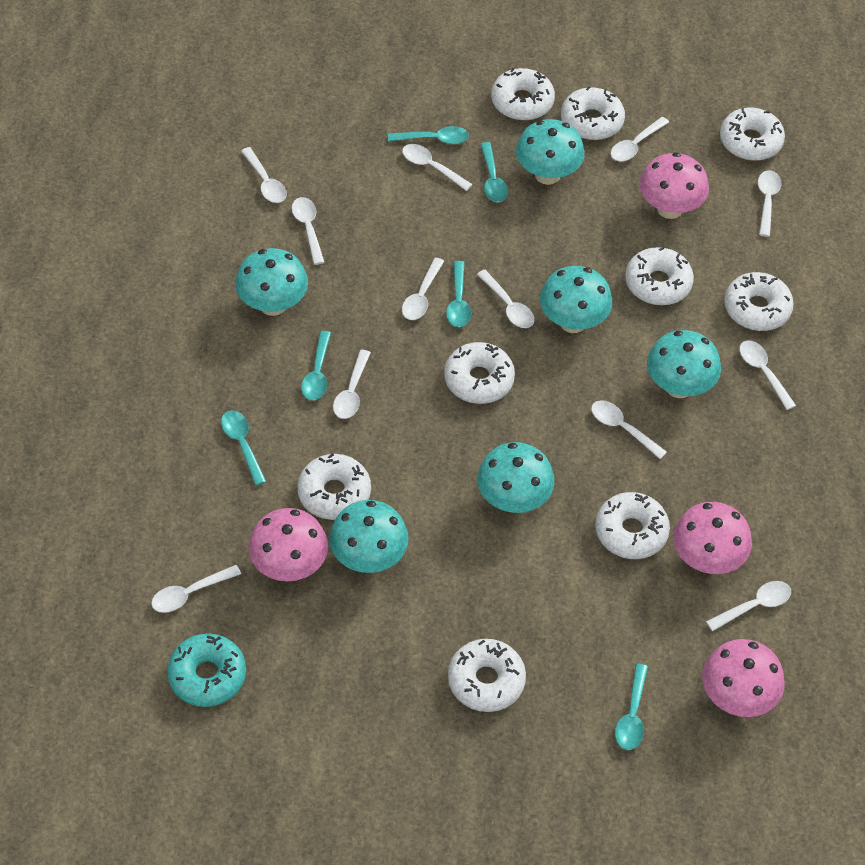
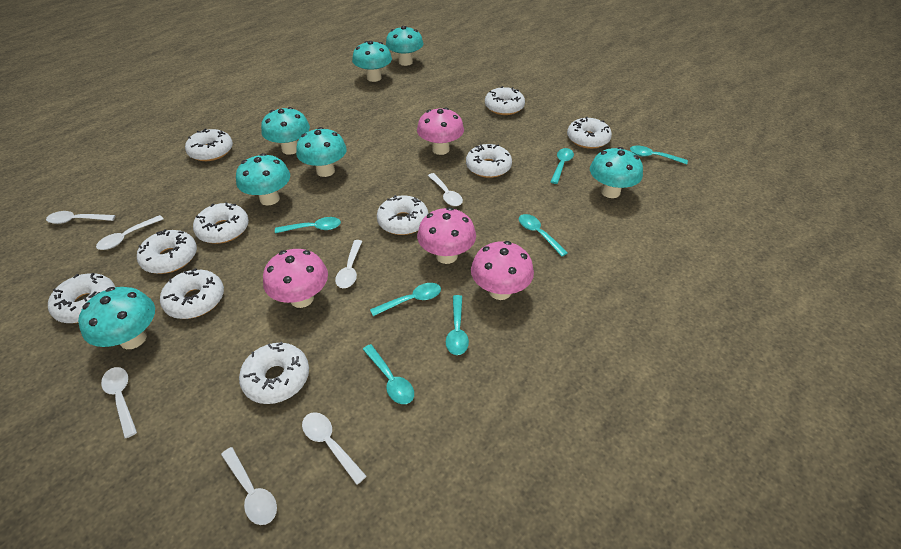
turquoise donut: [167,633,246,707] = 1 -> none = 0
turquoise mushroom: [235,248,308,316] [329,500,409,573] [477,442,555,513] [516,119,585,185] [540,266,612,333] [647,330,721,398] = 6 -> [78,287,155,349] [236,153,290,205] [261,107,310,155] [296,127,347,177] [352,41,392,82] [386,26,423,66] [590,147,643,198] = 7
turquoise spoon: [221,410,267,486] [301,331,331,400] [388,126,469,144] [446,261,471,327] [480,142,508,202] [615,663,648,750] = 6 -> [275,217,341,233] [363,344,414,404] [370,283,441,316] [446,295,469,355] [519,214,568,256] [550,148,574,184] [630,146,688,165] = 7
white donut: [297,453,371,520] [444,342,515,404] [448,639,526,712] [491,68,555,120] [561,86,625,140] [595,492,670,559] [625,247,694,305] [720,108,785,161] [724,272,794,331] = 9 -> [48,273,115,323] [137,229,197,274] [160,268,224,319] [185,128,233,161] [193,202,249,244] [239,342,309,404] [377,195,429,235] [466,144,512,178] [485,86,525,115] [567,116,612,149] = 10
white spoon: [151,565,241,613] [241,147,287,203] [292,197,324,265] [333,350,371,419] [402,144,473,191] [402,258,444,320] [477,270,534,328] [591,400,667,459] [611,117,669,161] [706,581,791,631] [739,340,796,410] [758,170,782,237] = 12 -> [46,211,116,224] [96,215,164,250] [101,367,137,438] [221,447,277,525] [302,412,367,485] [335,240,362,288] [428,173,463,206] = 7

